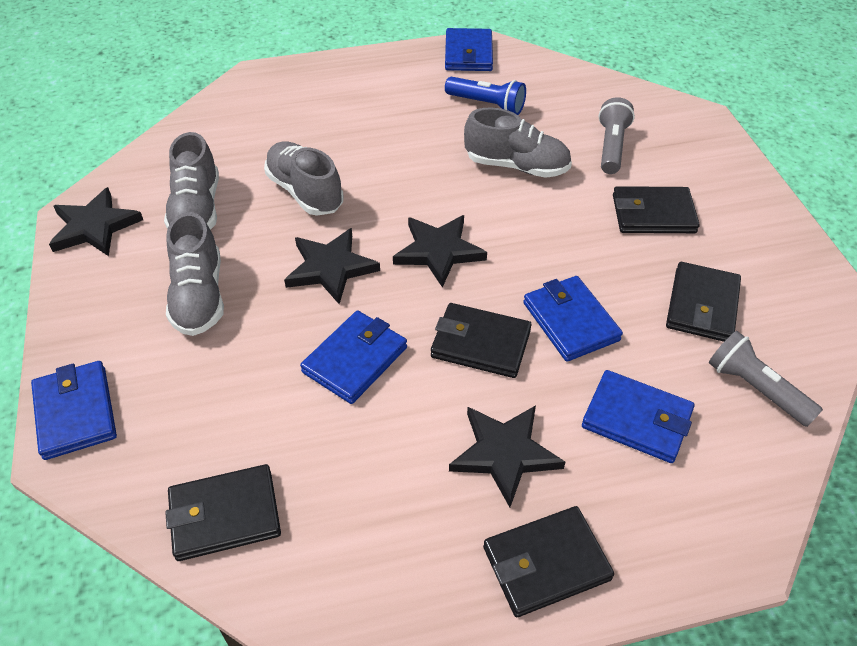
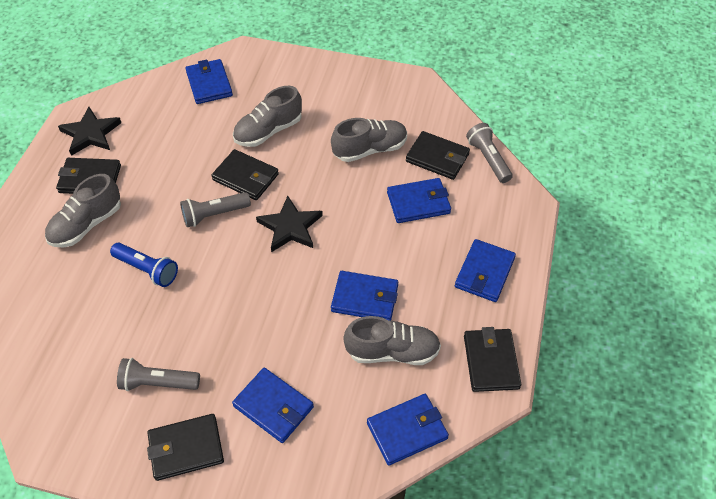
black star: [49,187,143,256] [284,228,380,304] [393,215,487,288] [449,405,565,507] = 4 -> [58,107,121,156] [256,196,323,252] = 2
blue wallet: [31,361,117,460] [300,311,407,404] [445,28,493,71] [523,276,623,362] [582,370,694,463] = 5 -> [185,59,233,104] [232,368,314,443] [331,271,398,321] [367,394,449,466] [387,178,451,223] [455,239,516,302] = 6
grey flashlight: [599,97,635,174] [709,331,823,427] = 2 -> [117,358,200,391] [180,192,251,227] [466,123,513,183] = 3

